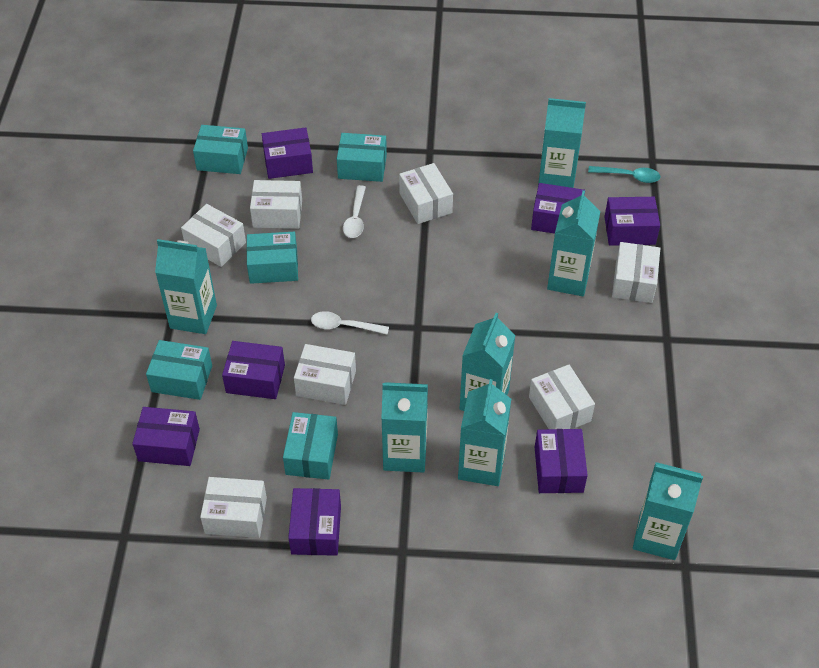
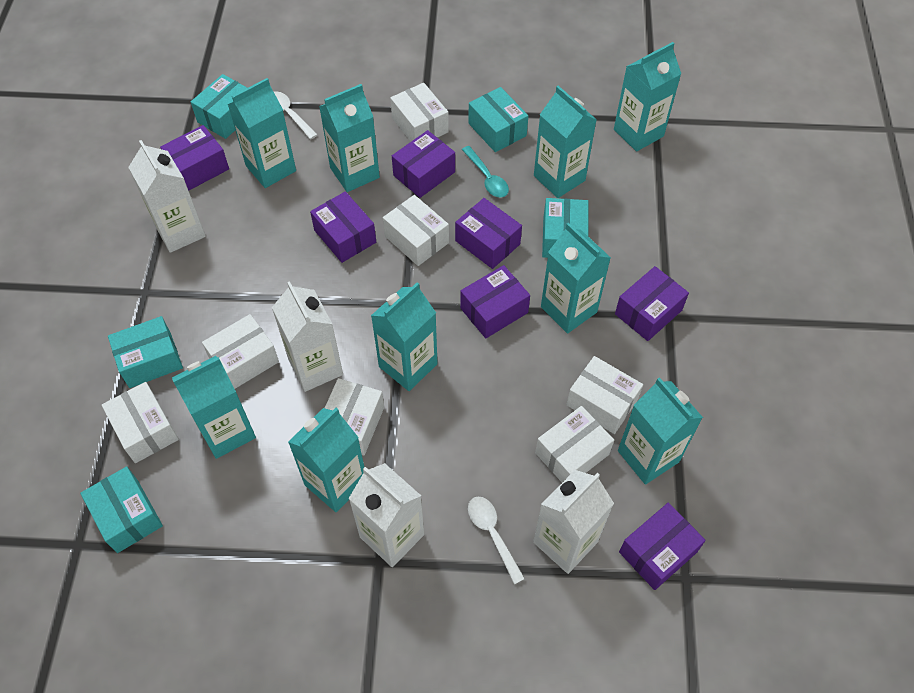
turquoise carton: [155,239,217,334] [381,382,428,473] [458,379,511,486] [460,313,516,411] [538,98,586,188] [547,190,600,296] [633,462,703,560] = 7 -> [172,356,256,459] [228,78,296,188] [288,408,364,512] [319,84,380,192] [371,282,438,391] [534,86,597,198] [541,222,611,334] [614,42,681,152] [618,377,703,485] = 9
white carton: none = 0 -> [128,140,206,253] [272,281,343,392] [348,463,424,567] [533,470,614,574] = 4

